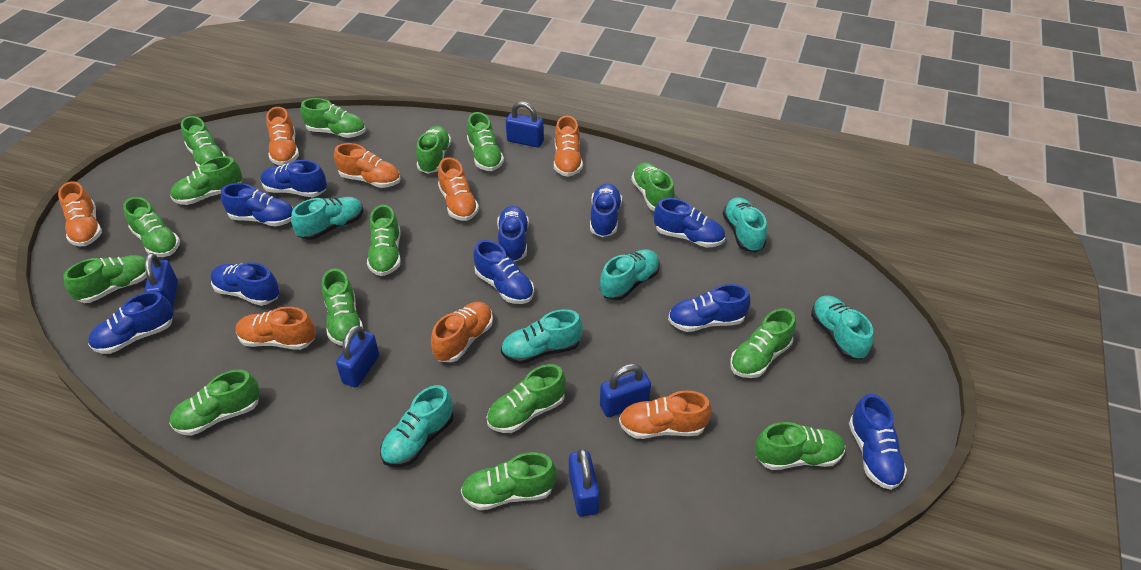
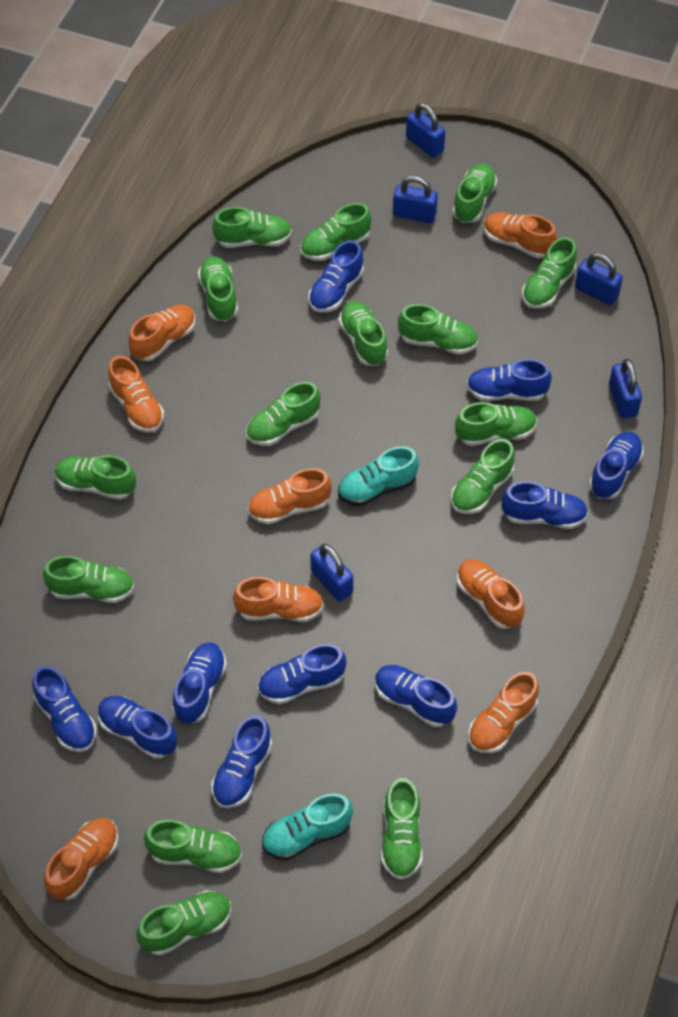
turquoise shoe: [291,197,363,240] [380,385,454,467] [501,309,583,364] [600,249,660,300] [723,197,767,252] [811,296,873,360] = 6 -> [262,793,353,861] [338,446,419,506] = 2

